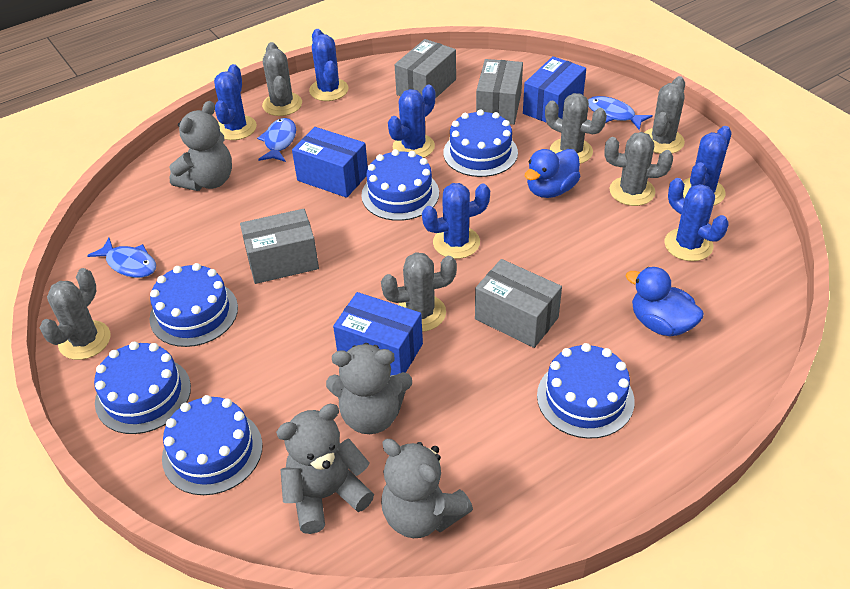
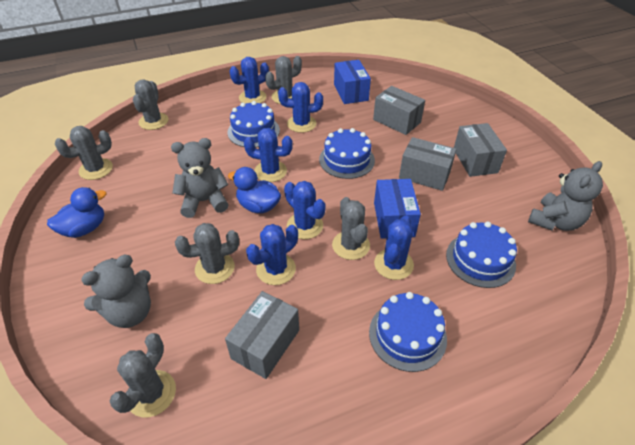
blue box: [292,127,368,198] [333,292,423,375] [523,56,586,123] = 3 -> [334,60,371,104] [374,179,421,239] = 2
blue cake: [94,342,191,434] [149,263,238,347] [162,395,263,495] [361,149,439,221] [443,109,518,177] [537,343,635,439] = 6 -> [227,101,280,148] [319,128,375,179] [369,292,447,372] [446,222,517,288] = 4
blue fish: [87,238,156,278] [257,118,296,162] [588,96,653,130] = 3 -> none = 0
grey teddy bear: [169,101,232,191] [276,404,374,534] [326,343,412,434] [381,439,473,538] = 4 -> [81,255,151,328] [171,138,229,218] [528,161,603,231] = 3

